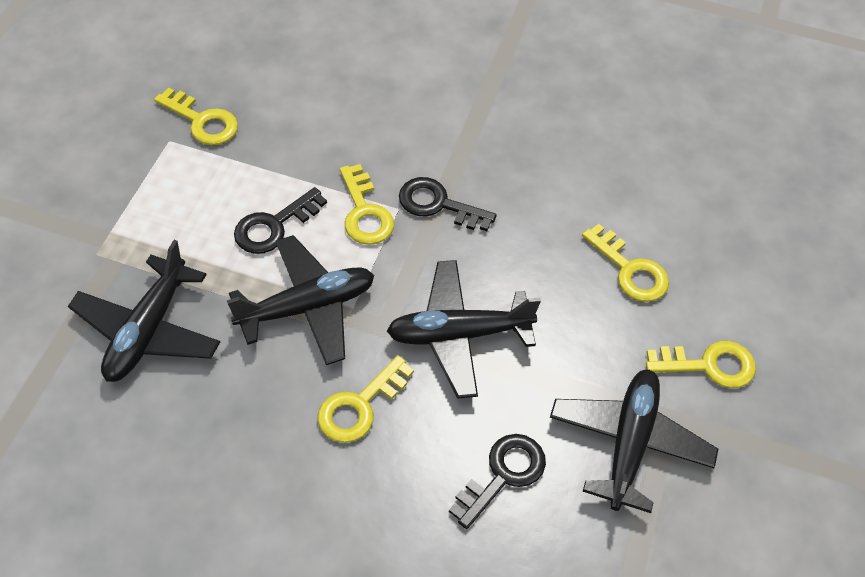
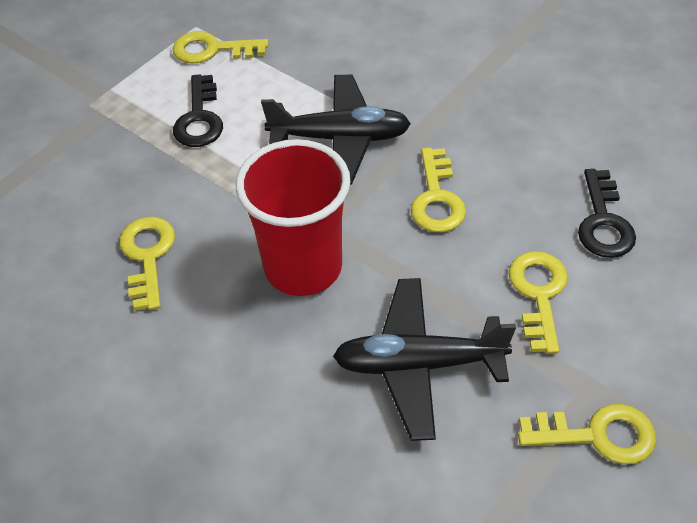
black key: [234,187,327,254] [399,177,497,231] [449,434,546,529] = 3 -> [173,74,223,147] [578,169,636,258] = 2
black plane: [68,240,220,382] [227,235,374,365] [387,260,541,399] [550,370,718,513] = 4 -> [261,75,411,184] [333,278,516,441] = 2
red cup: none = 0 -> [236,139,350,296] = 1

